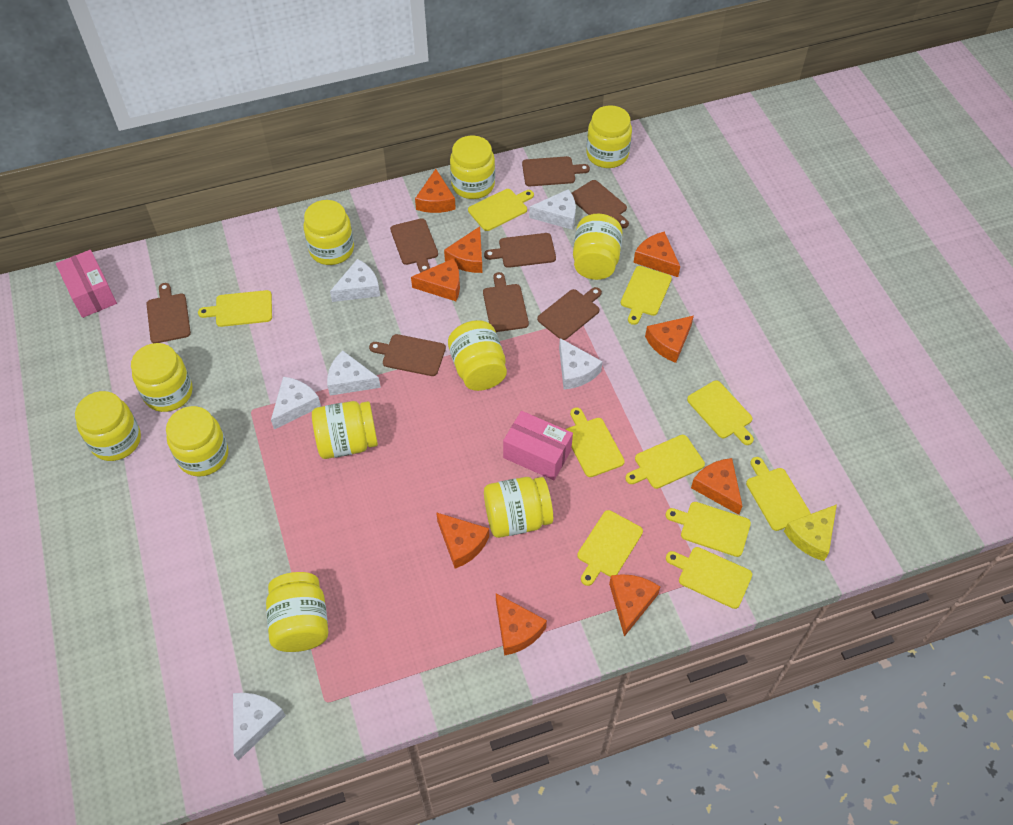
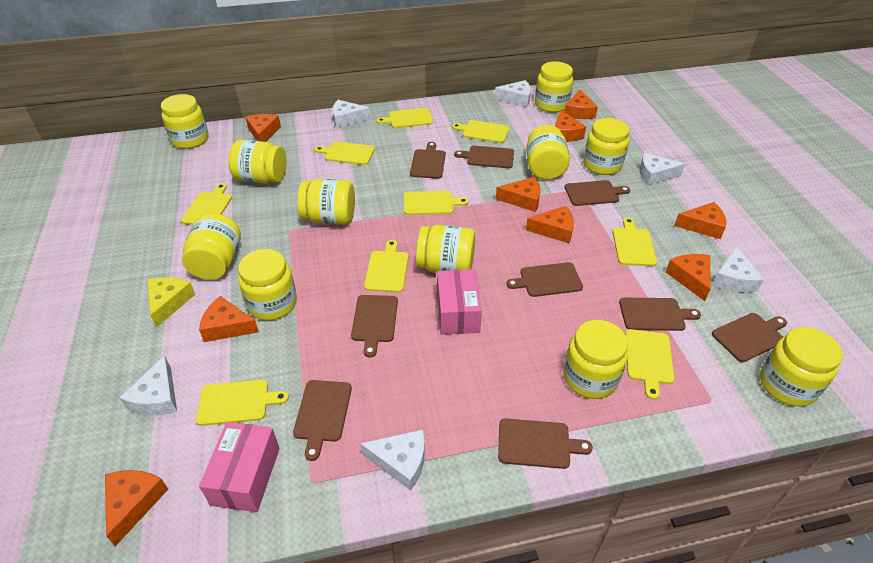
brown cutting board: [147,283,191,343] [369,334,446,376] [390,218,438,273] [483,272,529,332] [484,233,556,268] [522,156,590,186] [537,287,602,340] [572,180,629,228] = 8 -> [293,380,352,461] [351,295,398,357] [410,142,446,179] [454,146,514,168] [498,418,593,469] [506,262,583,297] [565,180,630,206] [619,298,701,331] [712,313,787,362] = 9
yellow cutting board: [198,290,272,327] [468,189,534,231] [566,407,625,477] [577,510,643,586] [621,266,672,325] [625,435,705,489] [666,502,751,557] [666,547,752,609] [687,381,754,445] [746,457,811,531] = 10 -> [181,183,232,225] [196,379,289,426] [315,142,375,165] [364,240,408,292] [377,108,433,128] [404,191,469,215] [452,120,509,143] [613,218,657,266] [625,329,675,400] = 9

